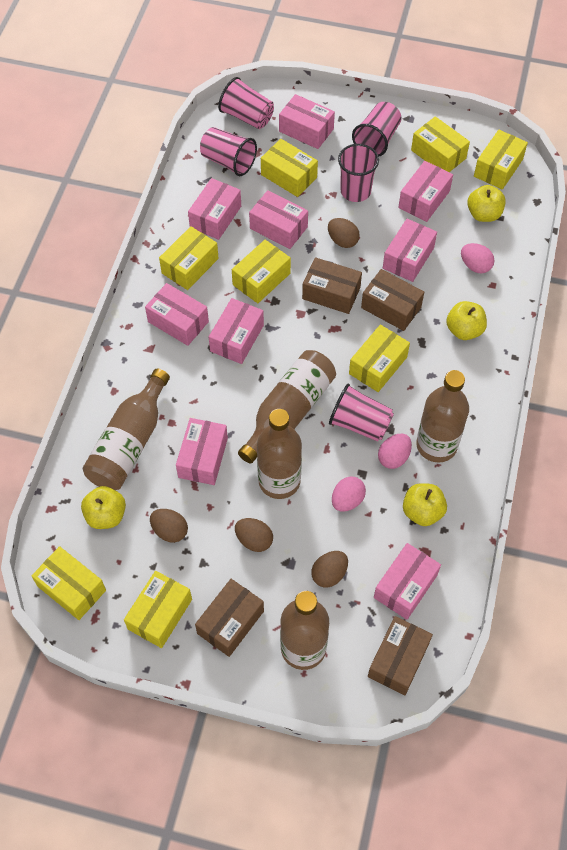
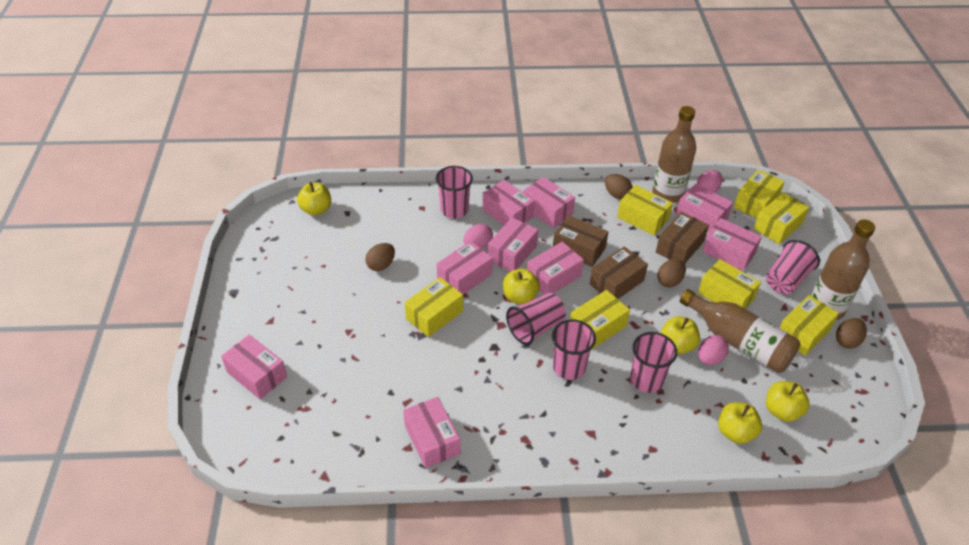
brown bottle: [83,369,170,490] [238,350,336,464] [257,409,302,499] [280,591,329,670] [416,370,469,463] = 5 -> [652,106,696,203] [680,289,800,373] [811,220,875,320] = 3
brown box: [195,579,264,657] [302,257,362,314] [361,269,424,331] [368,616,433,695] = 4 -> [553,215,608,267] [590,247,648,299] [656,212,709,263] = 3
yellow apple: [81,486,126,529] [403,483,447,526] [446,301,487,340] [467,185,506,222] = 4 -> [297,182,331,216] [503,268,540,304] [661,316,700,354] [718,402,762,444] [766,381,809,422] = 5
yellow box: [32,546,106,620] [124,571,192,648] [159,226,219,290] [232,240,291,303] [261,139,318,197] [349,325,410,392] [411,116,470,172] [474,130,528,190] = 8 -> [405,277,463,337] [570,290,630,349] [617,185,673,236] [698,259,761,309] [734,170,785,219] [754,192,809,244] [780,295,839,356] = 7

